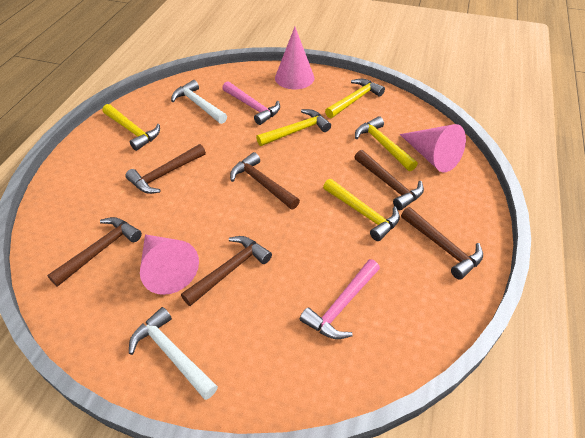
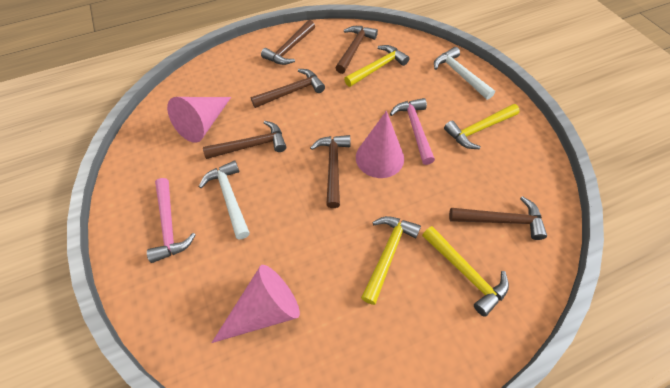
yellow hammer: [102,104,160,151] [256,109,331,146] [323,179,400,241] [325,79,385,118] [355,116,418,171] = 5 -> [344,45,409,87] [361,216,421,305] [422,226,509,317] [444,104,520,149] = 4

